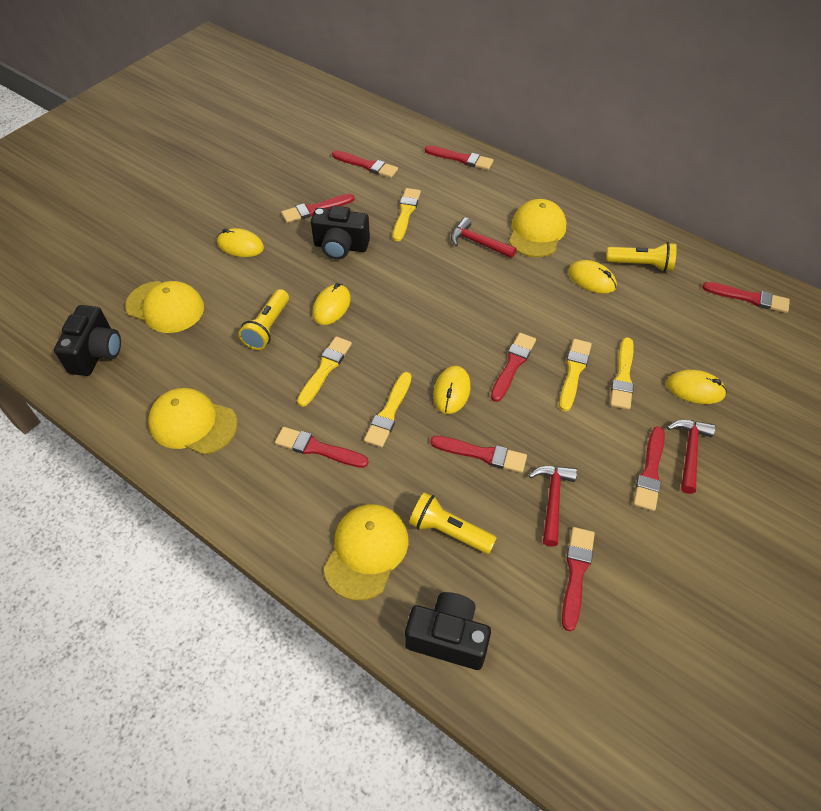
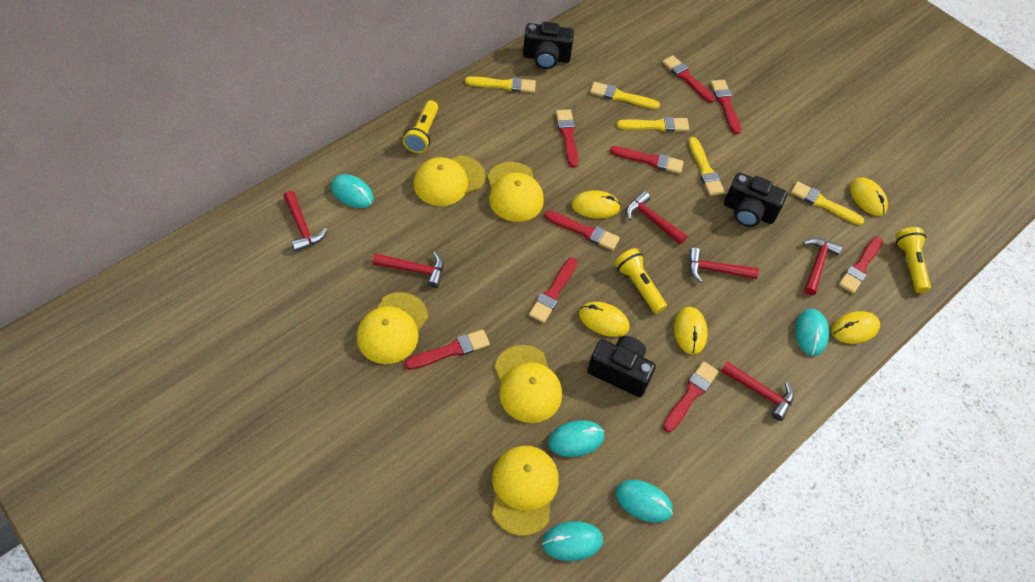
red hammer: [451,218,517,258] [529,466,577,547] [667,420,715,494] = 3 -> [283,191,328,252] [373,252,444,288] [626,191,687,244] [689,248,759,283] [721,361,794,421] [803,238,842,295] = 6
turquoise mouse: none = 0 -> [331,174,374,208] [542,521,603,561] [548,420,604,457] [615,480,673,523] [795,309,829,356] = 5
yellow cap: [125,281,204,333] [148,388,238,455] [324,504,408,601] [509,199,566,257] = 4 -> [357,292,428,364] [414,155,486,206] [487,162,544,222] [492,446,559,536] [494,345,562,423] = 5

